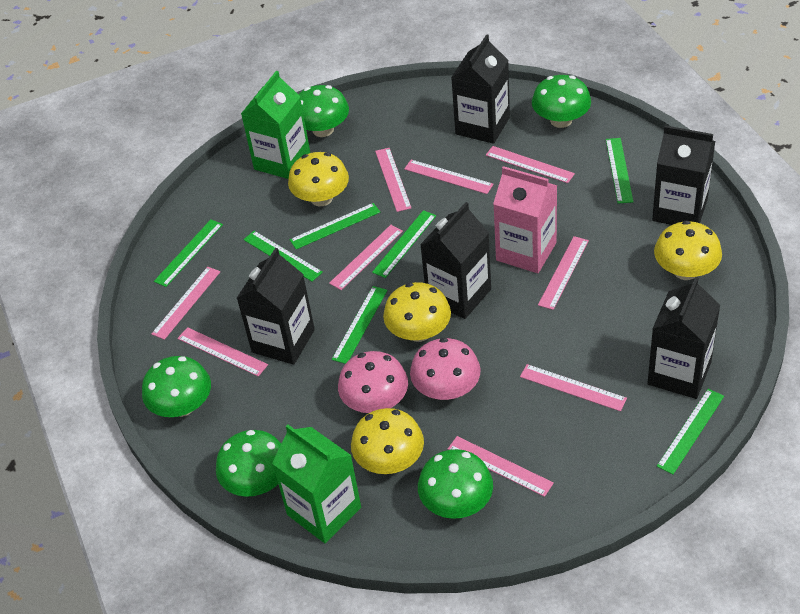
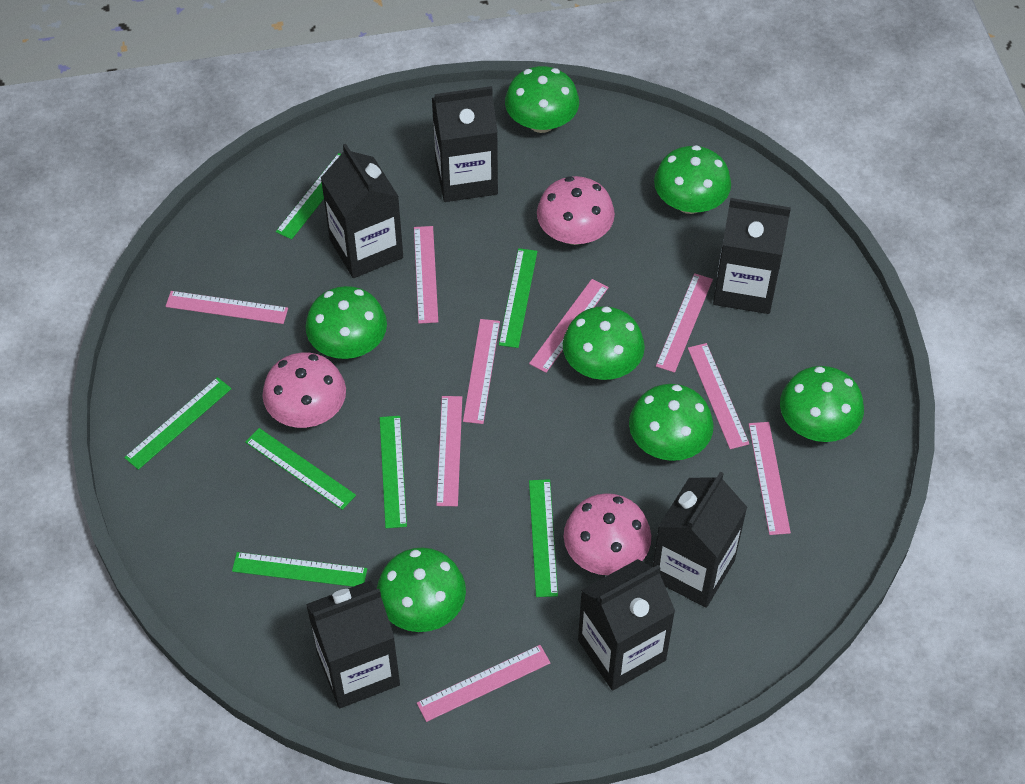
black carton: [237,248,315,365] [420,202,491,319] [451,34,510,144] [647,277,720,399] [652,125,715,225] = 5 -> [306,581,400,708] [321,144,403,278] [432,86,498,202] [578,559,675,691] [653,472,747,608] [713,198,791,314] = 6
green carton: [241,71,310,179] [272,425,361,543] = 2 -> none = 0
green mushroom: [142,356,211,417] [216,430,281,497] [298,85,349,137] [418,449,493,519] [532,75,591,128] = 5 -> [305,286,387,359] [377,548,466,632] [505,66,579,133] [563,306,645,380] [629,384,714,461] [654,145,731,214] [780,366,864,442] = 7
pink carton: [493,166,557,273] = 1 -> none = 0
pink mushroom: [338,351,408,413] [410,338,481,400] = 2 -> [263,352,346,428] [537,176,615,245] [564,493,651,575] = 3
yellow mushroom: [288,152,349,206] [351,408,424,474] [383,282,451,342] [654,221,722,280] = 4 -> none = 0

